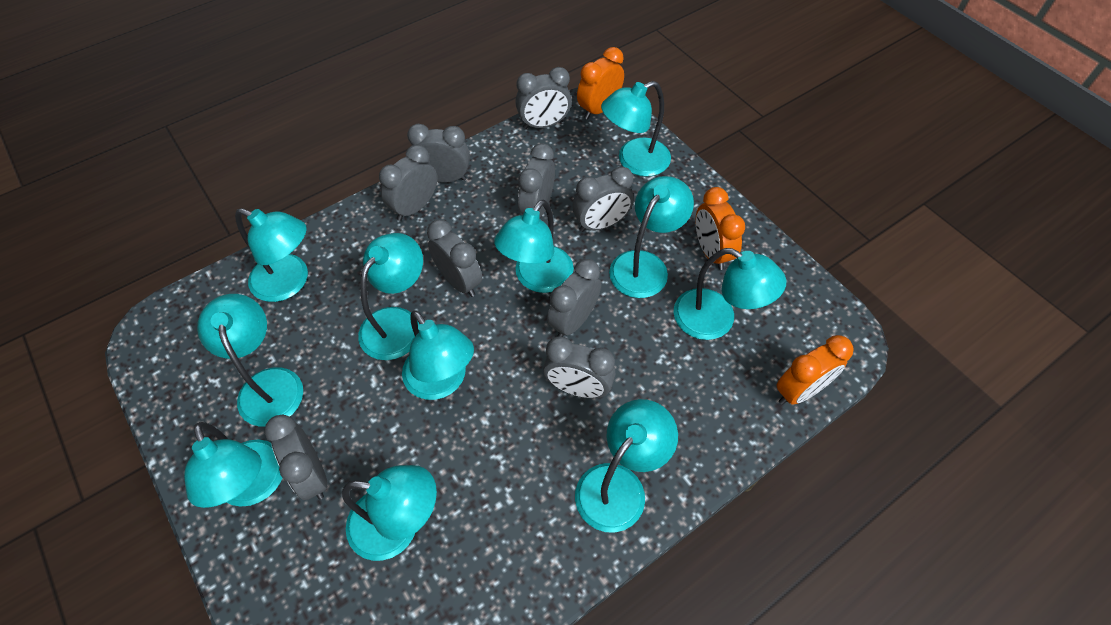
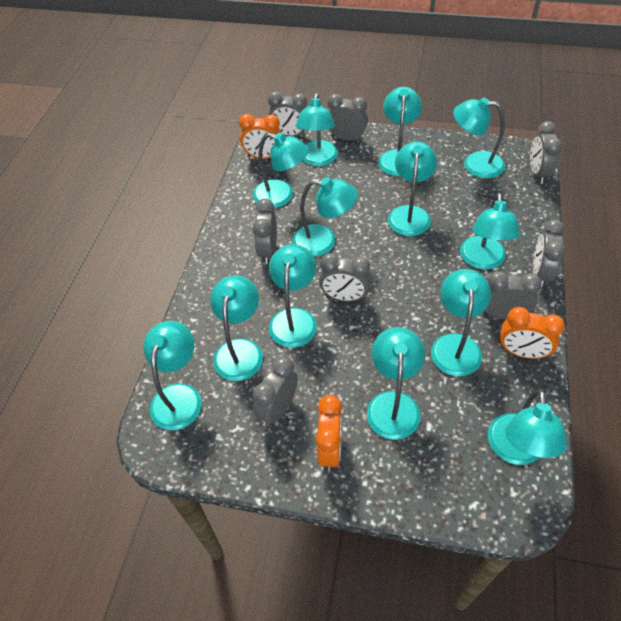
grey clock: [264,415,328,500] [379,145,437,221] [407,124,470,182] [427,220,482,297] [515,67,572,129] [518,143,555,218] [543,336,615,398] [547,259,601,337] [572,167,634,232] = 9 -> [253,199,277,264] [253,357,298,426] [268,91,307,137] [319,253,371,302] [327,94,368,141] [482,271,542,319] [530,121,562,184] [533,219,566,288] = 8
turquoise lamp: [184,422,282,508] [197,294,303,426] [235,208,308,302] [342,465,437,561] [358,233,423,360] [402,310,474,400] [494,200,574,293] [575,399,678,533] [601,81,671,177] [609,176,694,298] [674,248,786,340] = 11 -> [143,321,202,430] [210,275,263,381] [253,132,309,208] [269,244,317,348] [292,177,358,256] [296,93,338,166] [367,327,425,440] [378,87,422,176] [388,141,437,236] [431,269,491,376] [453,97,505,178] [460,193,520,270] [488,390,567,465] = 13

